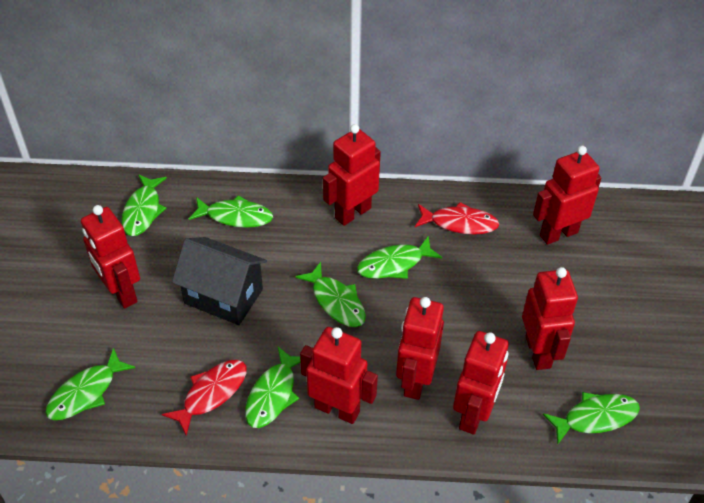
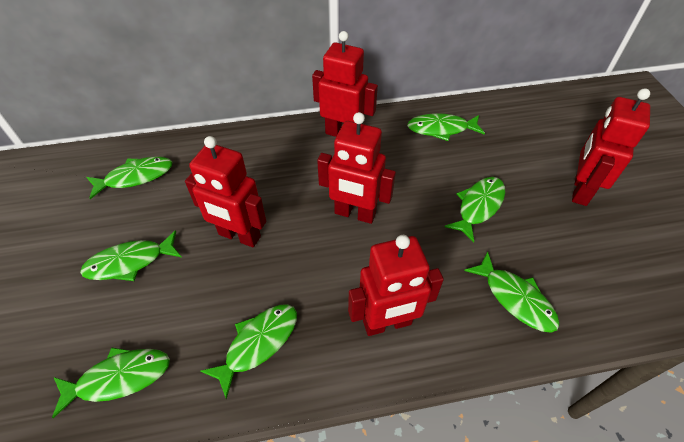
black house: [172,237,267,325] = 1 -> none = 0
red fish: [162,360,247,436] [415,202,499,235] = 2 -> none = 0
red robot: [81,205,140,309] [300,327,378,424] [323,124,381,226] [396,297,444,400] [453,331,509,435] [522,267,578,370] [533,146,601,245] = 7 -> [185,136,266,247] [312,31,378,137] [317,112,396,224] [348,235,444,336] [572,88,650,206] = 5

